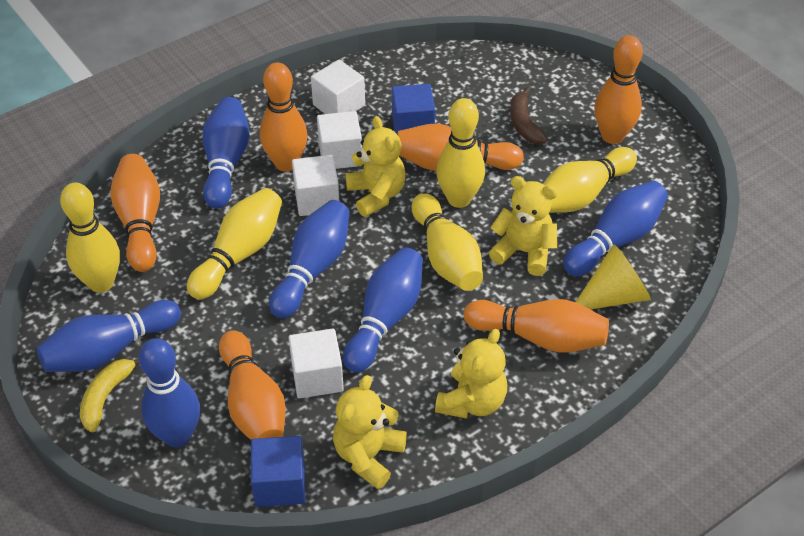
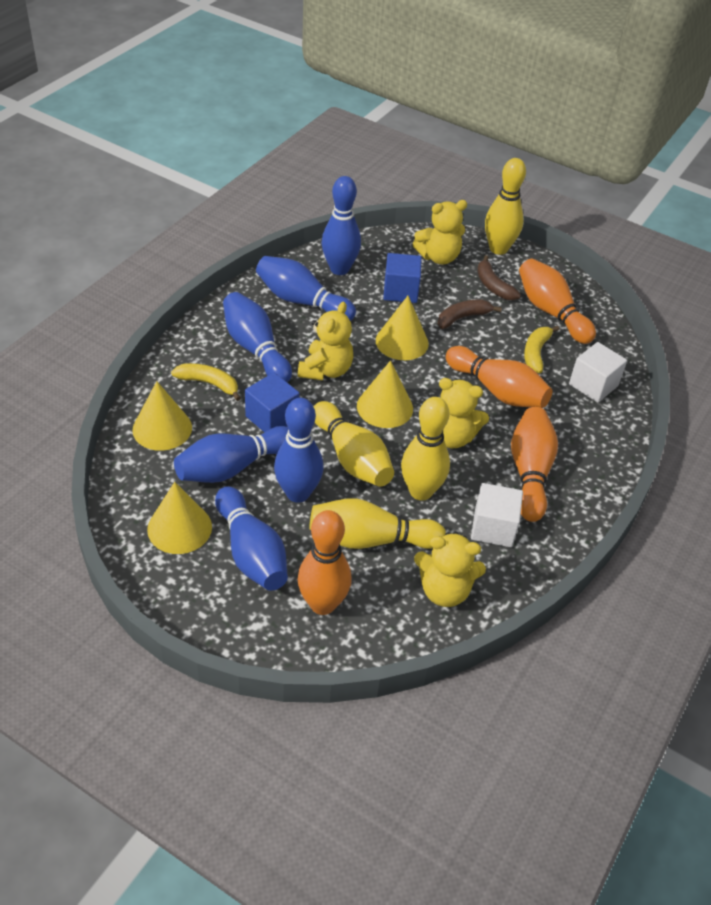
brown banana: [510,87,547,144] = 1 -> [438,300,502,329] [477,255,521,300] = 2
orange bowling pin: [110,154,160,272] [219,330,286,440] [260,62,307,172] [397,124,524,171] [464,299,609,353] [594,35,643,144] = 6 -> [298,510,352,615] [446,346,552,408] [511,407,558,522] [519,259,596,344] = 4
white cube: [289,328,344,399] [292,155,339,216] [311,60,365,114] [317,111,362,169] = 4 -> [471,483,523,547] [569,342,627,403] = 2
yellow banana: [80,358,140,432] = 1 -> [171,363,241,401] [524,325,559,373] = 2
yellow bowling pin: [60,183,120,293] [187,188,282,300] [411,193,483,291] [436,98,485,208] [543,147,637,213] = 5 -> [310,498,446,549] [314,401,394,487] [401,397,450,501] [485,158,526,255] = 4
yellow cone: [576,244,651,310] = 1 -> [132,381,192,451] [147,482,212,554] [357,361,413,428] [376,296,429,360] = 4

